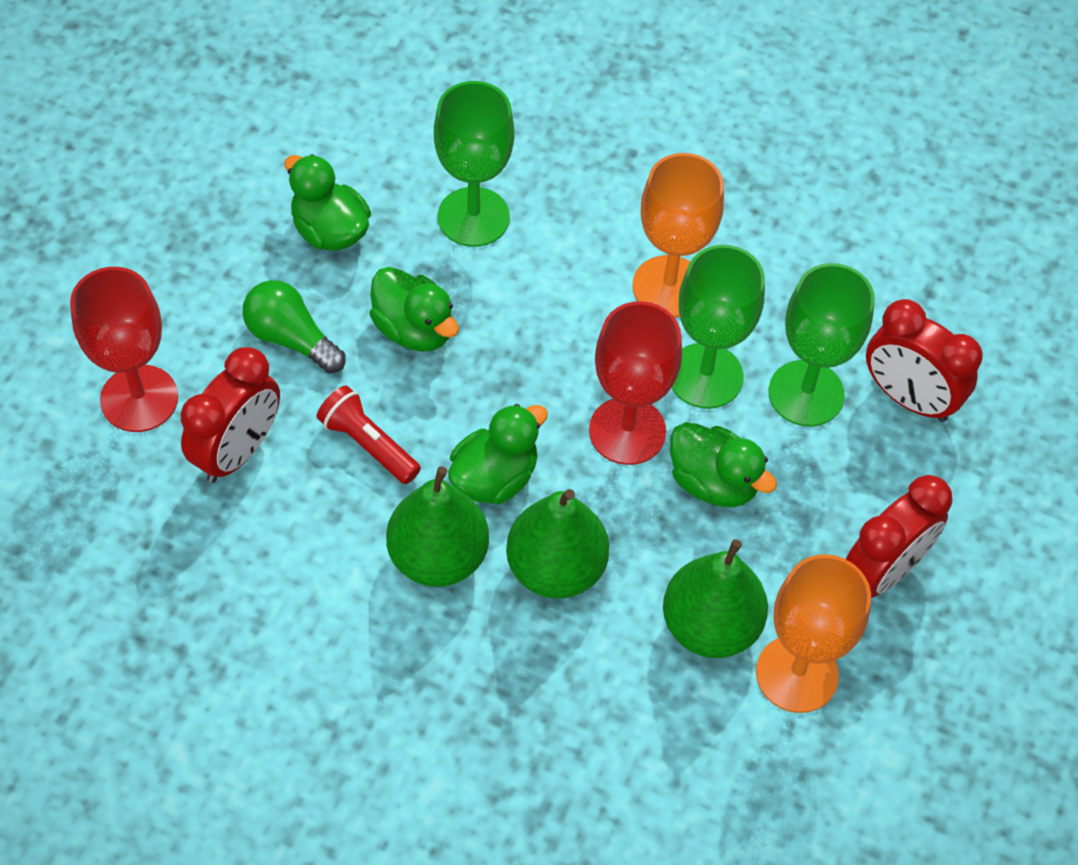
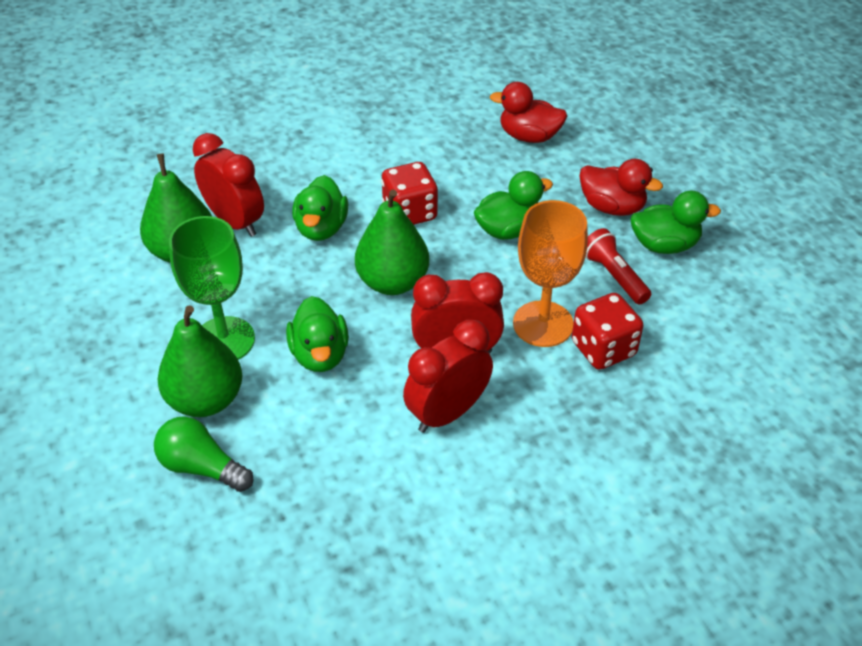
green goblet: [434,81,515,247] [672,245,765,409] [768,263,875,426] = 3 -> [169,216,255,360] = 1
orange goblet: [632,153,724,317] [756,554,871,713] = 2 -> [513,200,588,347] = 1
red dice: none = 0 -> [381,162,438,225] [572,293,644,370] = 2
red duck: none = 0 -> [490,82,567,143] [579,159,663,216] = 2
red goblet: [70,267,178,432] [589,301,682,465] = 2 -> none = 0

